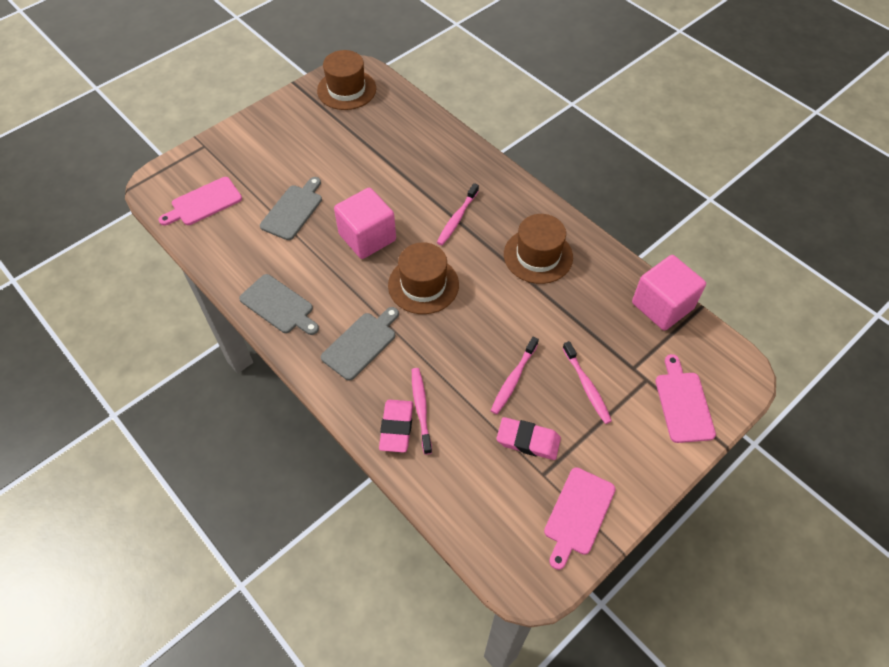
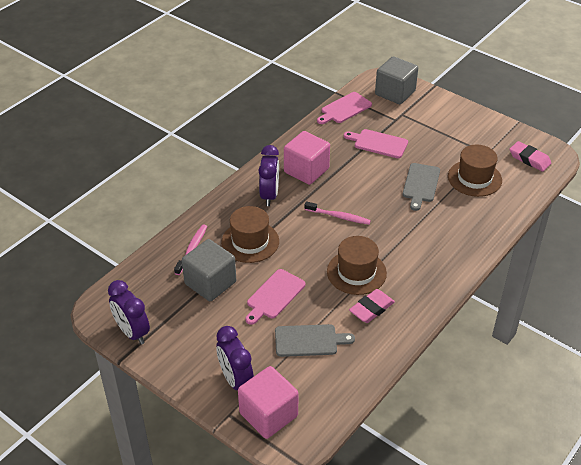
grey cube: none = 0 -> [182,239,236,301] [375,56,418,104] = 2
grey cutting board: [239,274,319,335] [260,177,322,240] [321,307,399,381] = 3 -> [275,324,355,357] [403,163,440,211] = 2
pink toothbrush: [412,368,432,455] [437,183,479,245] [491,336,539,414] [563,341,612,424] = 4 -> [174,224,207,275] [304,201,371,225] = 2
purple clock: none = 0 -> [108,280,150,344] [216,326,254,390] [258,145,279,206] = 3

